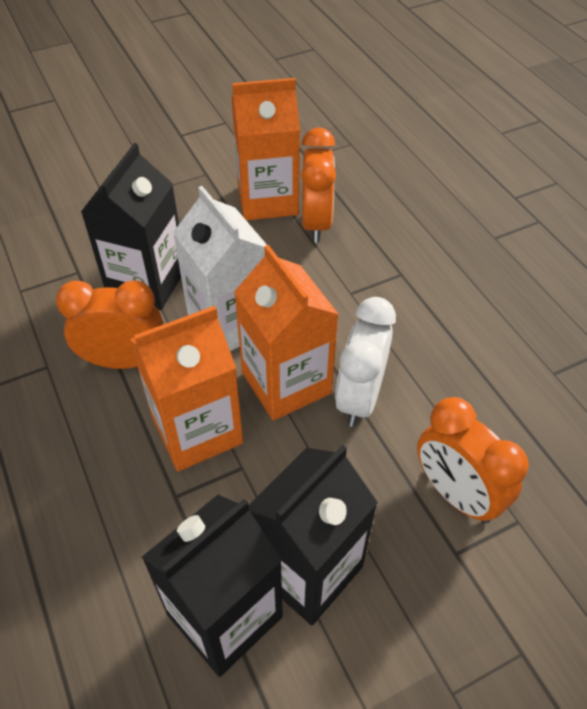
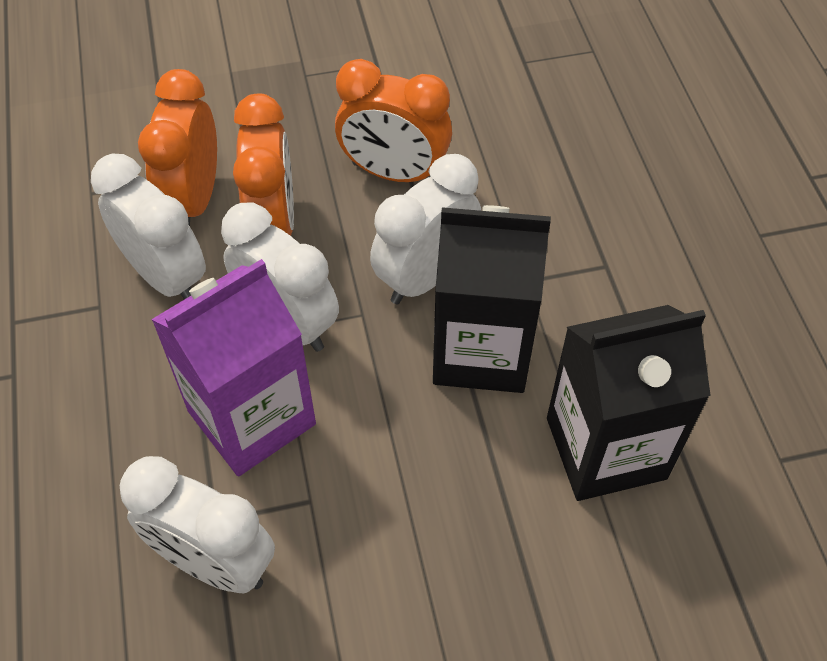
black carton: [81,143,181,310] [142,495,283,677] [248,445,378,625] = 3 -> [433,205,551,393] [547,305,711,501] = 2
orange carton: [130,306,243,471] [232,78,300,220] [234,245,339,421] = 3 -> none = 0
purple carton: none = 0 -> [151,259,316,476] = 1
white carton: [173,186,267,351] = 1 -> none = 0
white clock: [335,297,396,427] = 1 -> [91,154,206,299] [120,456,275,593] [221,203,339,352] [370,154,481,304] = 4

